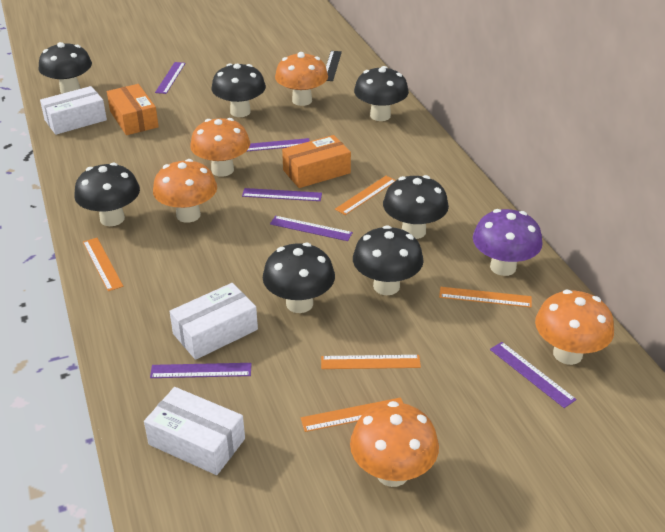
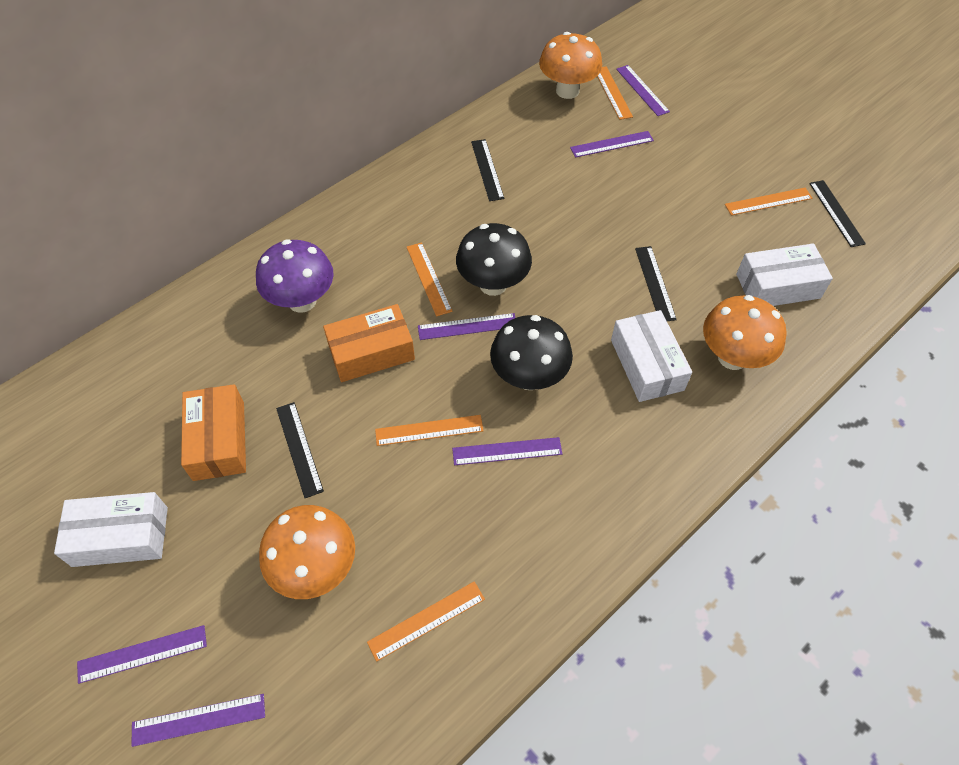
black mushroom: [38,42,92,94] [74,163,140,226] [211,64,266,117] [263,243,335,313] [353,225,424,295] [354,66,409,121] [383,175,449,239] = 7 -> [456,223,532,296] [490,315,573,390] = 2
black ruler: [326,51,342,81] = 1 -> [276,402,324,498] [471,139,504,201] [635,246,677,321] [809,180,866,247] = 4
orange mushroom: [153,159,217,223] [190,118,250,177] [275,52,328,106] [350,401,439,487] [535,290,614,365] = 5 -> [259,505,355,599] [539,32,602,99] [703,295,787,370] = 3

